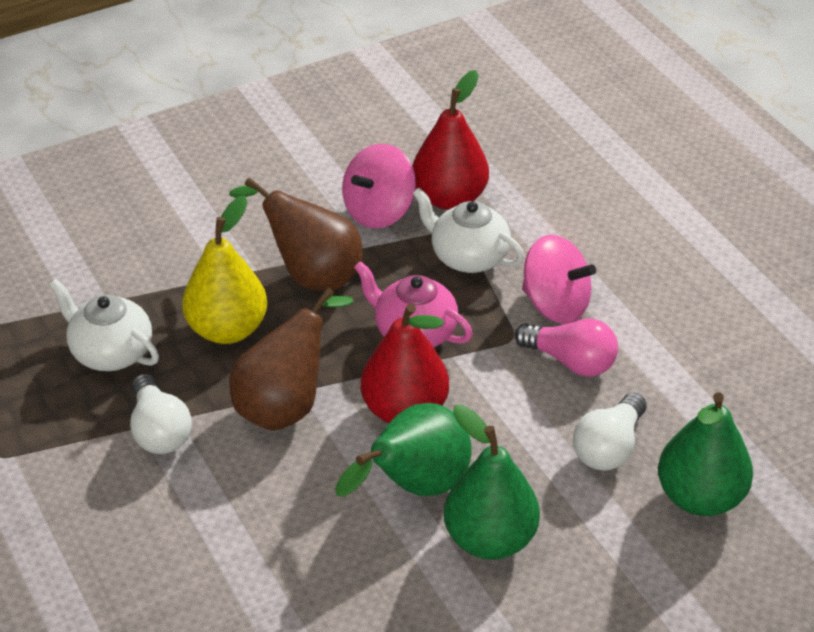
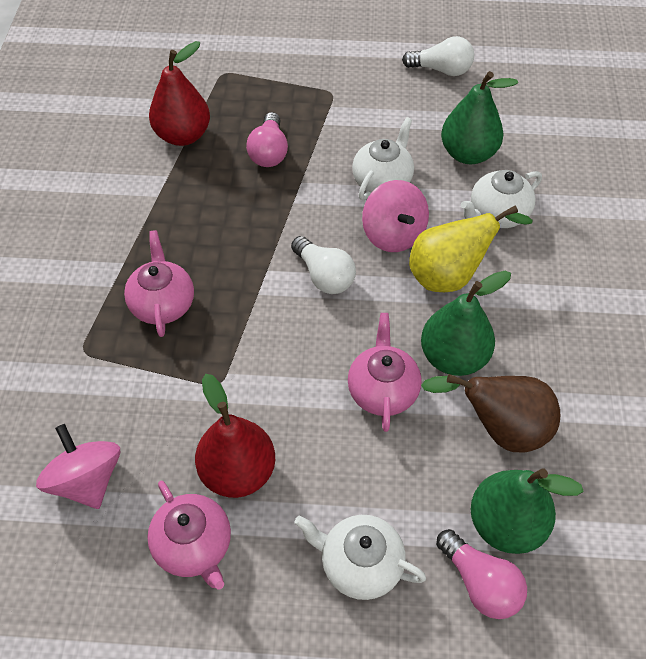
brown pear: [229,178,363,291] [229,288,353,431] = 2 -> [421,374,560,453] = 1
pink light bulb: [515,318,618,377] = 1 -> [246,112,288,167] [436,529,527,619] = 2
pink teapot: [354,261,473,348] = 1 -> [124,230,194,337] [147,481,231,589] [348,313,422,432] = 3
white teapot: [49,279,159,371] [413,188,524,273] = 2 -> [295,515,426,600] [352,117,414,200] [461,170,542,228] = 3

